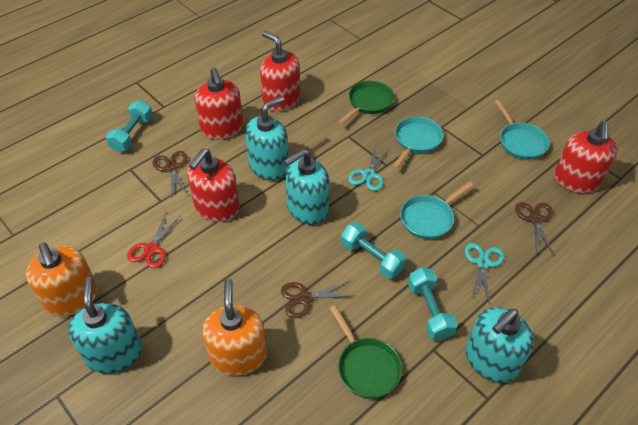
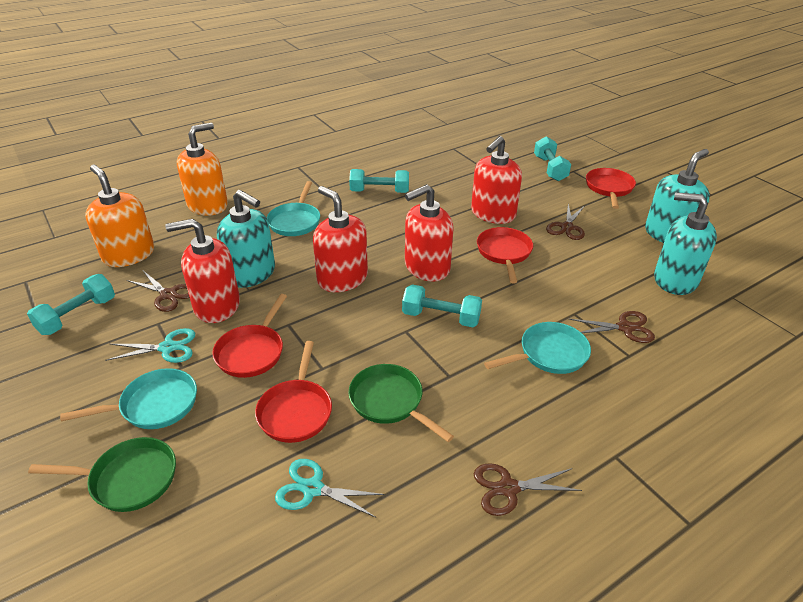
brown scissors: [152,151,189,196] [281,281,354,318] [515,202,554,255] = 3 -> [127,271,190,312] [474,463,582,516] [546,204,585,240] [569,311,655,343] = 4
red pan: none = 0 -> [212,294,287,378] [255,341,332,443] [477,227,533,283] [586,168,636,209] = 4
red scissors: [127,212,181,269] = 1 -> none = 0
turquoise dumbbell: [106,100,153,152] [341,222,406,279] [408,268,458,340] = 3 -> [27,274,115,335] [349,169,409,193] [402,284,482,327] [534,136,571,181] = 4
turquoise soap dispenser: [68,277,142,374] [245,96,289,181] [284,149,329,225] [466,307,534,383] = 4 -> [217,190,275,288] [645,149,710,243] [654,192,717,295] = 3

